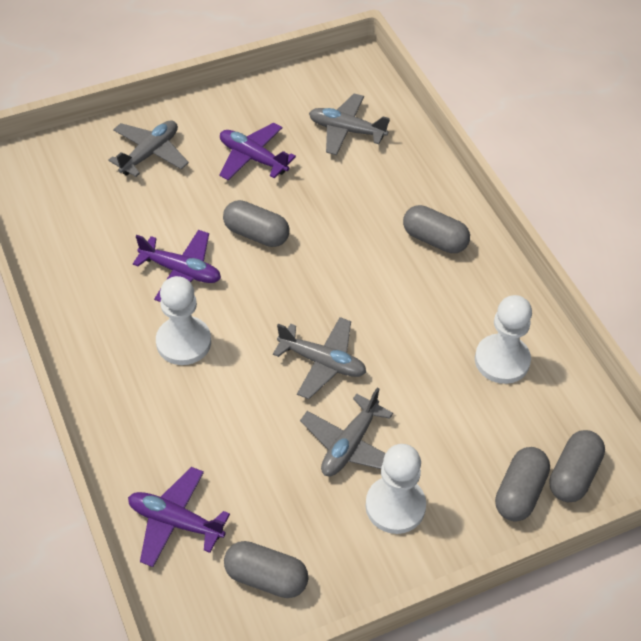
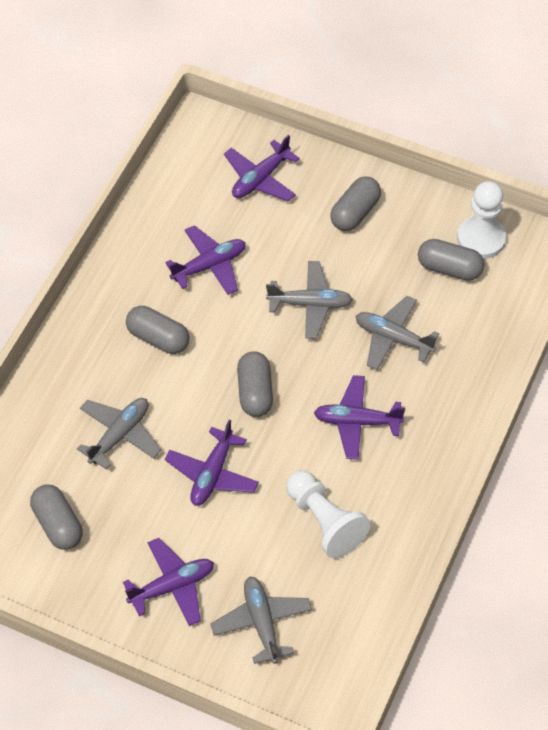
purple plane: [128,467,230,567] [133,230,221,302] [219,122,296,180] = 3 -> [123,538,214,626] [165,225,246,295] [165,420,259,506] [224,135,300,202] [314,375,405,459] = 5
white pawn: [156,276,211,365] [365,444,426,534] [475,295,532,384] = 3 -> [286,470,370,558] [457,181,506,259] = 2

